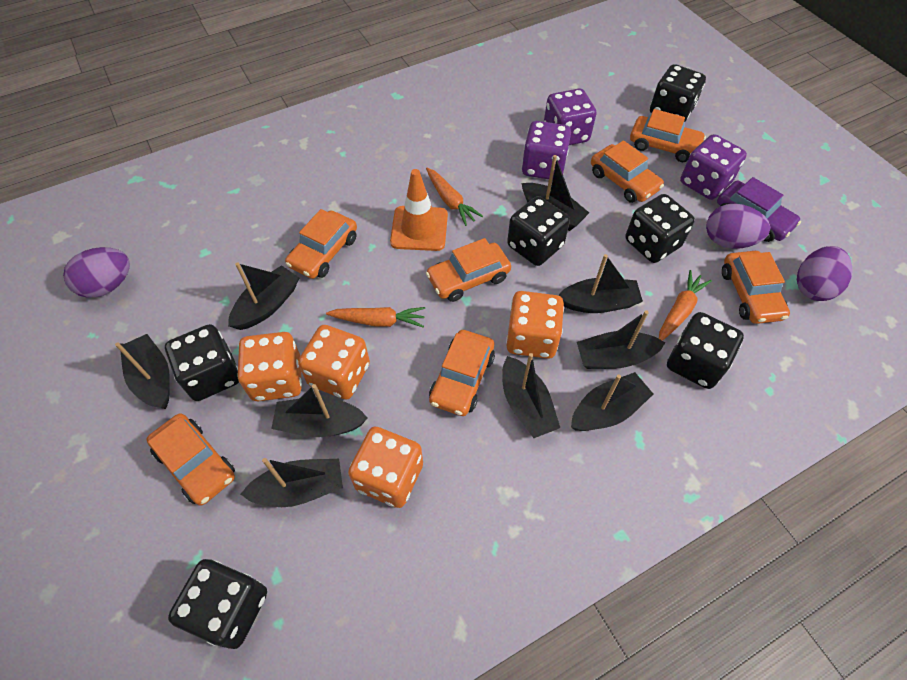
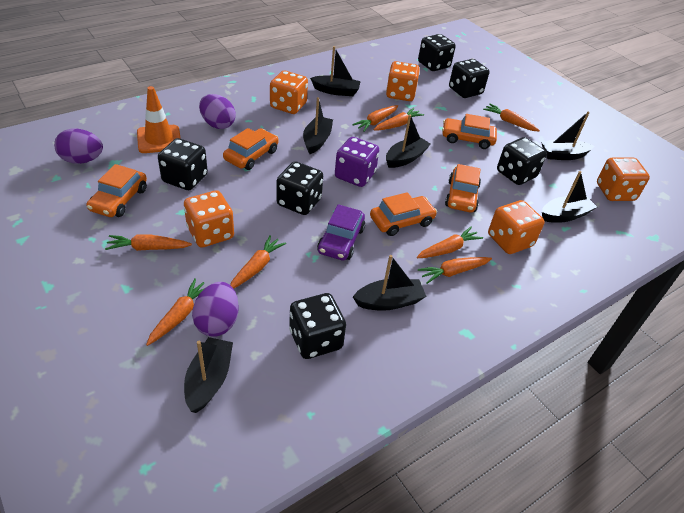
black boat: [115,334,170,409] [228,262,299,330] [241,458,343,507] [271,384,368,437] [502,353,560,438] [522,155,589,231] [558,254,643,313] [571,372,653,431] [577,310,665,369] = 9 -> [184,337,233,413] [303,97,333,154] [310,46,361,96] [353,255,426,311] [386,115,431,168] [541,112,594,160] [542,171,597,223] = 7
orange car: [146,413,235,505] [285,209,357,279] [426,238,511,302] [429,330,495,416] [591,140,664,203] [630,109,706,162] [722,251,790,324] = 7 -> [86,164,147,217] [223,128,278,170] [370,192,437,236] [442,114,497,149] [445,164,481,213] = 5
orange carrot: [326,307,425,328] [426,168,483,226] [659,270,712,341] = 3 -> [105,234,192,251] [146,278,205,346] [230,235,286,289] [353,105,398,132] [374,108,424,130] [417,227,483,258] [418,257,492,284] [483,104,540,131] = 8
orange dice: [237,332,302,401] [298,325,370,400] [348,426,423,508] [506,291,564,359] = 4 -> [184,190,234,248] [270,71,308,114] [386,61,420,101] [488,200,545,254] [597,158,650,201] = 5
purple dice: [522,121,571,180] [544,88,596,145] [680,134,747,200] = 3 -> [335,137,379,187] = 1

